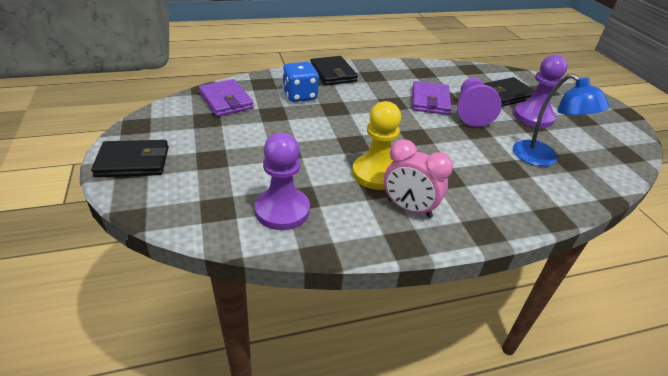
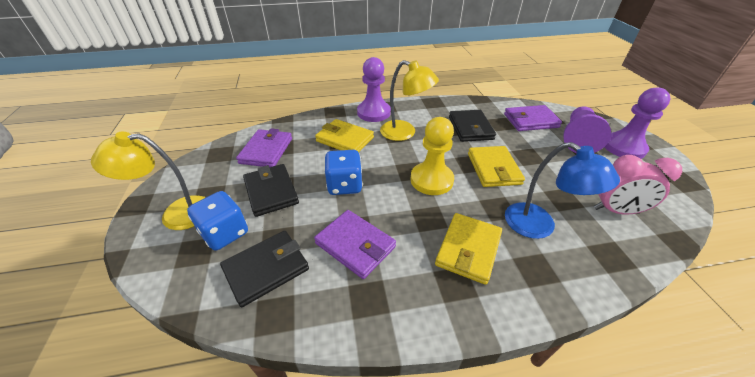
blue dice: [283,62,319,102] = 1 -> [187,191,248,251] [324,150,363,195] = 2
purple wallet: [199,79,254,117] [412,81,452,115] = 2 -> [236,128,292,167] [314,210,396,279] [504,105,562,131] = 3
yellow lamp: none = 0 -> [91,132,206,230] [380,60,439,141] = 2
yellow wallet: none = 0 -> [315,119,374,152] [435,213,502,285] [468,146,525,187] = 3

